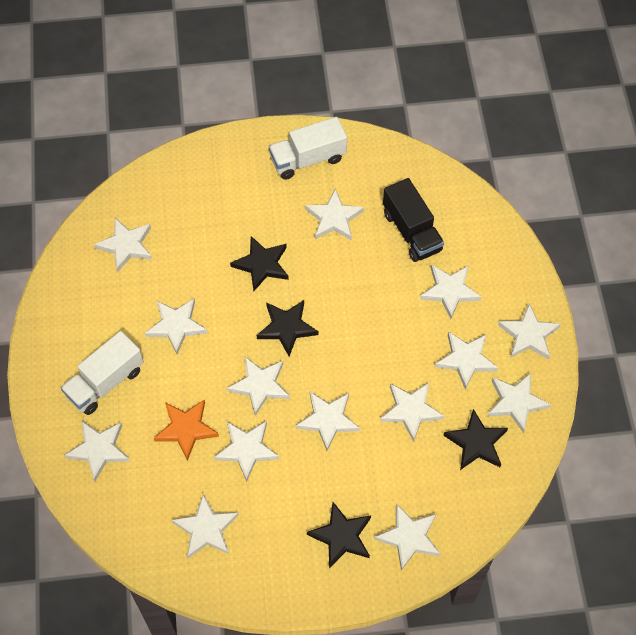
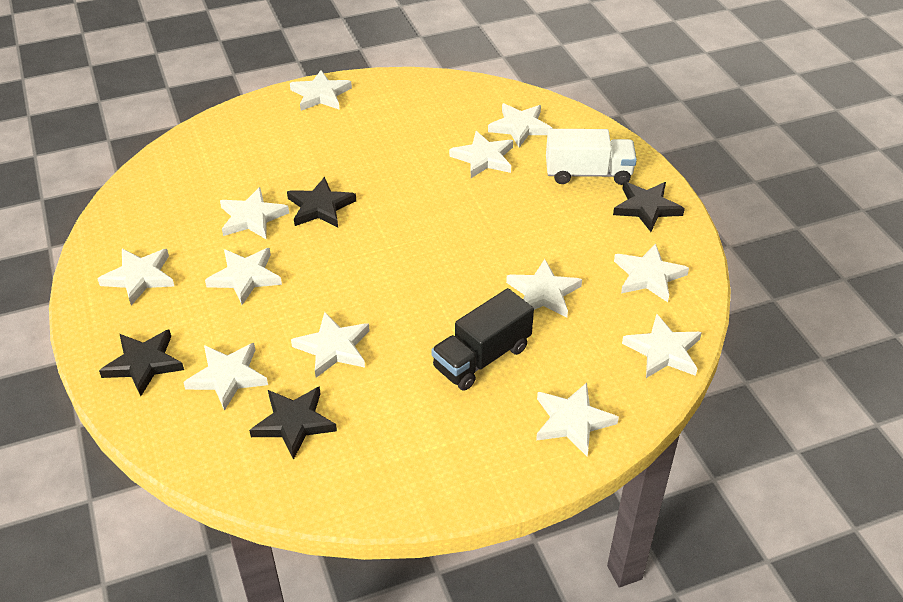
orange star: [154,399,219,461] = 1 -> none = 0
white star: [64,421,130,482] [94,218,152,273] [145,299,208,354] [172,494,239,559] [214,421,279,482] [227,357,290,416] [296,392,360,451] [305,189,364,241] [374,503,440,571] [380,382,444,442] [420,265,482,319] [435,331,498,390] [488,373,551,433] [498,303,561,360] = 14 -> [97,249,174,305] [183,343,268,411] [205,248,282,305] [220,187,289,239] [290,70,352,111] [291,312,370,378] [449,131,513,178] [488,103,553,147] [506,259,582,318] [536,383,619,456] [614,243,689,302] [622,314,702,378] = 12
white truck: [61,331,144,415] [269,117,347,180] = 2 -> [546,129,637,185] = 1

